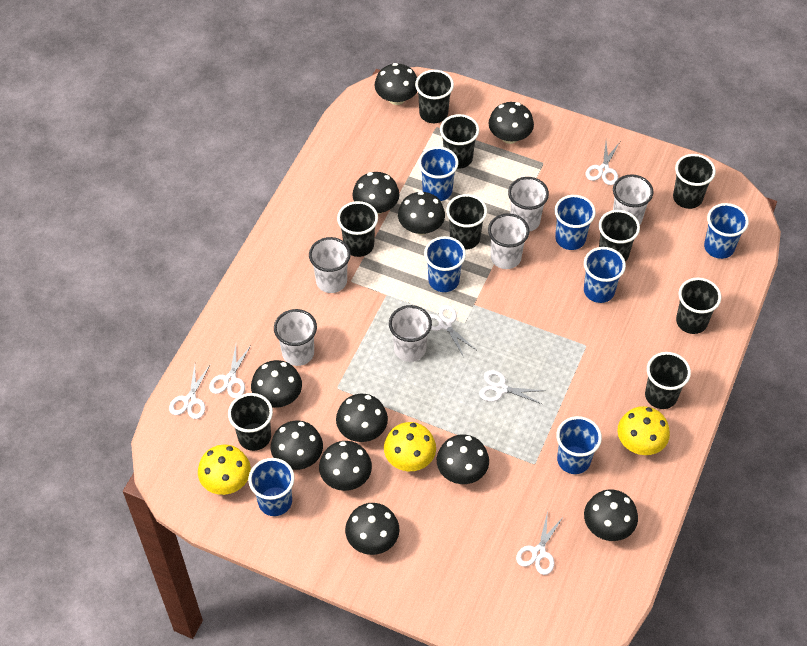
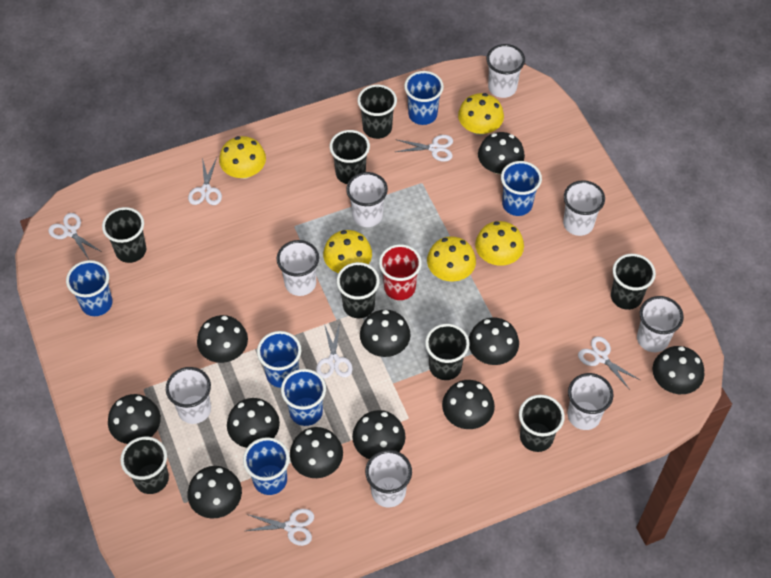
black cup: [228,393,273,451] [337,201,378,257] [415,70,454,123] [440,114,479,169] [446,194,487,250] [599,210,640,262] [645,352,691,409] [673,154,716,209] [676,277,721,334] = 9 -> [102,207,146,263] [120,437,169,494] [330,130,370,184] [337,262,380,318] [357,85,397,139] [425,324,470,380] [519,395,565,452] [611,254,656,310] = 8
blue cup: [248,458,295,516] [418,147,458,201] [424,236,466,292] [555,195,596,250] [556,416,602,474] [584,247,626,303] [704,203,749,259] = 7 -> [66,260,113,316] [243,437,290,495] [257,331,301,388] [281,369,326,426] [404,71,444,125] [501,161,542,216] = 6
red cup: none = 0 -> [379,244,422,300] = 1
white cup: [274,309,317,366] [309,237,351,293] [389,305,432,362] [488,213,529,269] [508,177,549,232] [613,174,654,224] = 6 -> [166,367,211,424] [277,240,319,296] [346,172,388,227] [365,450,412,508] [486,44,525,98] [563,180,605,236] [568,373,614,430] [637,296,684,352] = 8
yellow mushroom: [198,445,251,495] [384,422,436,471] [617,406,670,455] = 3 -> [219,136,266,179] [323,230,372,273] [427,237,476,281] [458,93,504,135] [475,221,524,266] = 5

